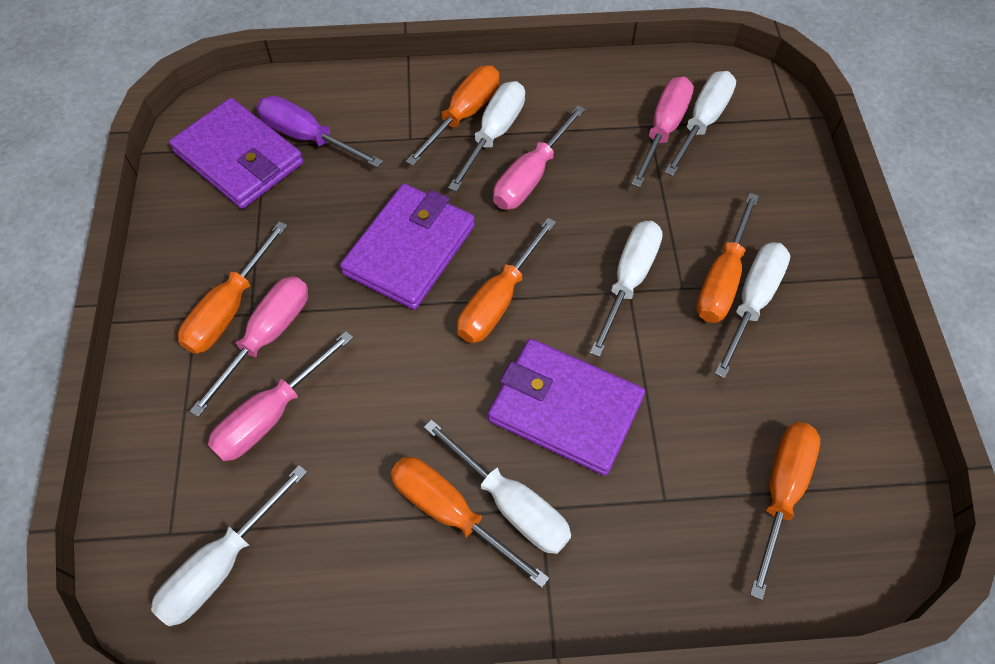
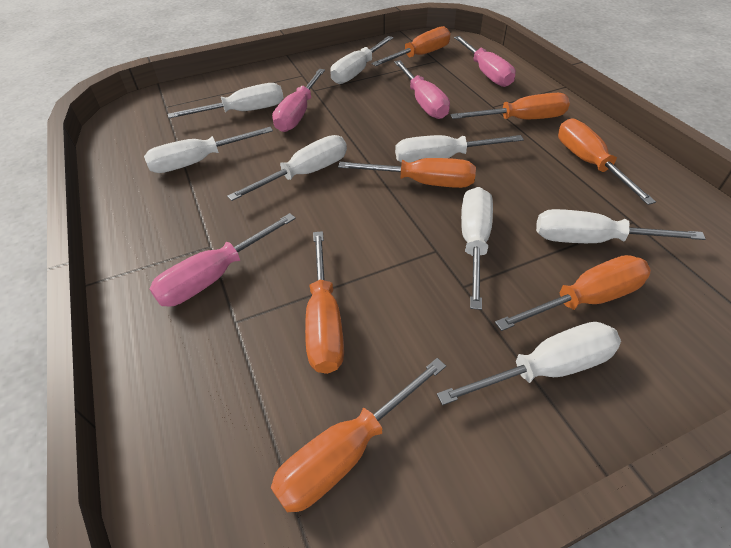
orange screwdriver: [178,221,288,354] [391,457,549,588] [406,65,499,166] [457,218,556,343] [696,193,759,323] [750,422,820,600] = 6 -> [271,358,446,513] [305,231,344,374] [338,158,476,188] [372,26,451,66] [450,93,570,119] [495,255,651,331] [558,119,656,205] = 7
purple screwdriver: [256,96,383,168] = 1 -> none = 0
purple wallet: [169,98,303,209] [340,184,475,310] [488,339,645,476] = 3 -> none = 0
white screwdriver: [151,465,307,626] [424,419,571,554] [448,81,525,192] [590,221,663,357] [664,71,736,176] [714,242,790,378] = 6 -> [144,127,273,173] [168,83,284,118] [227,135,347,201] [330,36,394,84] [395,135,524,163] [437,322,621,405] [461,187,493,310] [536,209,706,243] = 8

